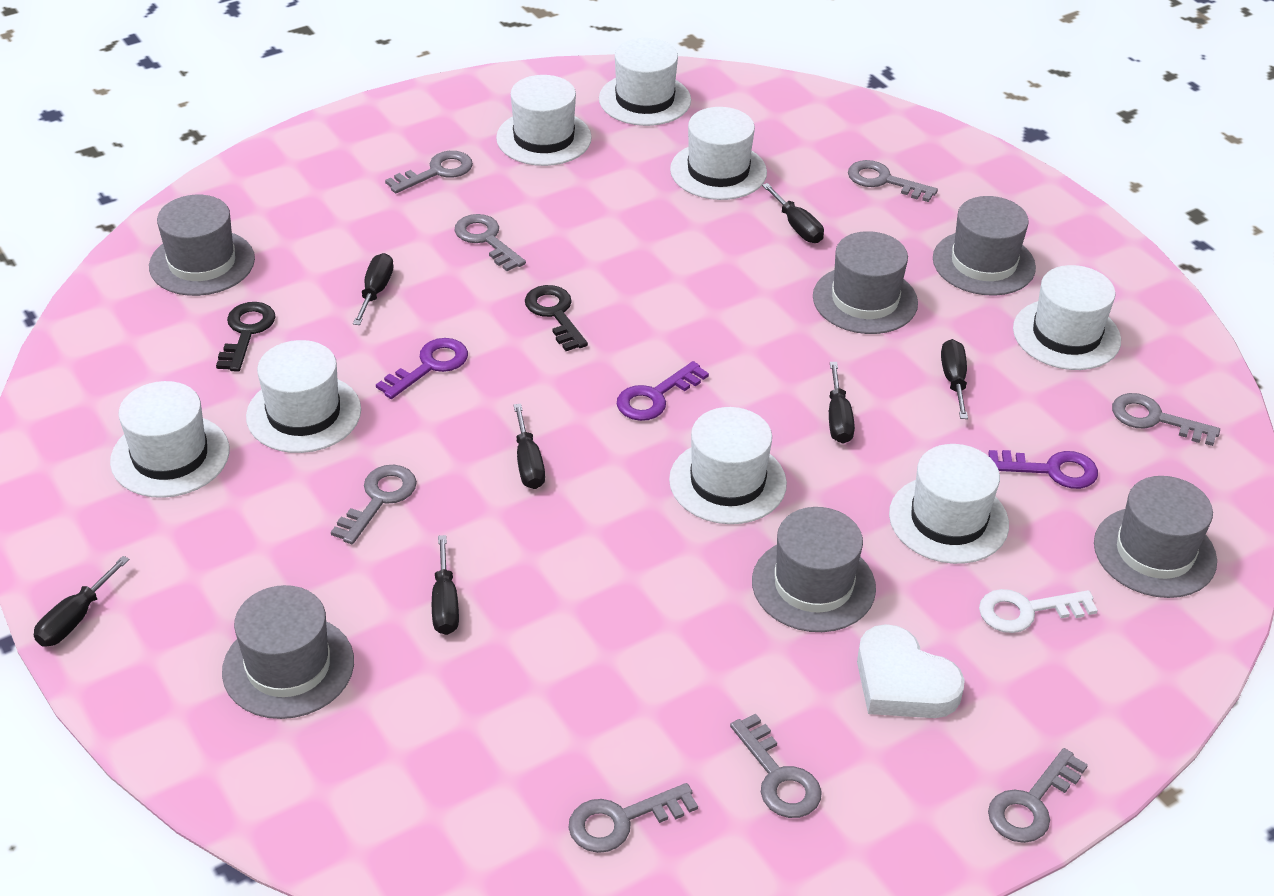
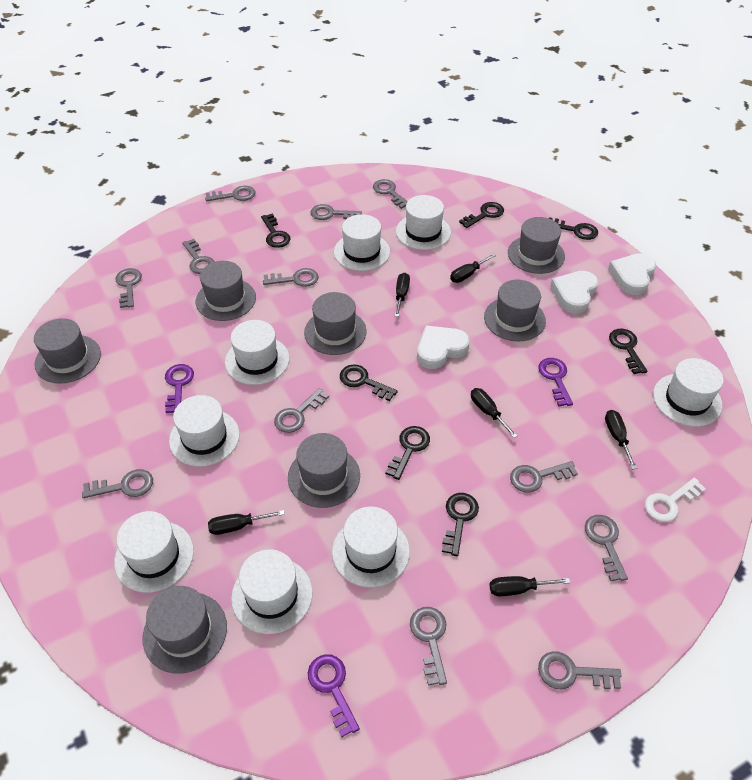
black key: [216,302,276,372] [525,285,588,351] = 2 -> [261,214,291,248] [340,364,398,401] [385,426,430,480] [442,493,479,556] [459,202,504,228] [549,217,598,240] [609,329,648,374] = 7
black screwdriver: [34,556,130,647] [353,253,394,325] [432,535,459,635] [514,404,545,489] [762,183,824,243] [829,362,855,444] [941,339,968,419] = 7 -> [208,510,285,535] [395,273,410,317] [450,253,496,283] [471,388,518,438] [490,576,570,596] [605,410,637,469] = 6
grey hat: [149,195,255,296] [222,585,354,719] [752,507,876,632] [813,231,918,334] [933,196,1036,296] [1094,476,1217,598] = 6 -> [34,318,101,384] [143,586,227,674] [195,261,256,321] [288,433,360,508] [304,292,367,355] [484,279,546,341] [508,217,565,274] = 7
grey key: [331,465,417,544] [385,151,473,193] [455,214,526,271] [568,783,698,853] [730,713,822,818] [848,160,938,202] [988,748,1088,843] [1112,393,1220,446] = 8 -> [82,469,153,498] [115,268,142,308] [182,239,215,274] [205,186,255,201] [263,268,319,287] [274,388,329,433] [311,204,362,220] [373,179,408,209] [410,607,447,686] [510,461,578,492] [538,651,622,689] [585,515,628,581] = 12
white heart: [857,624,965,718] = 1 -> [417,325,470,369] [550,271,598,314] [608,253,656,295] = 3

